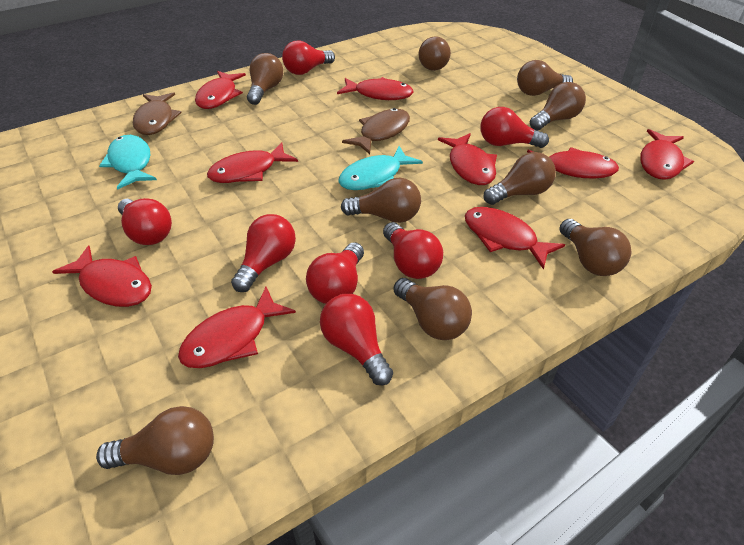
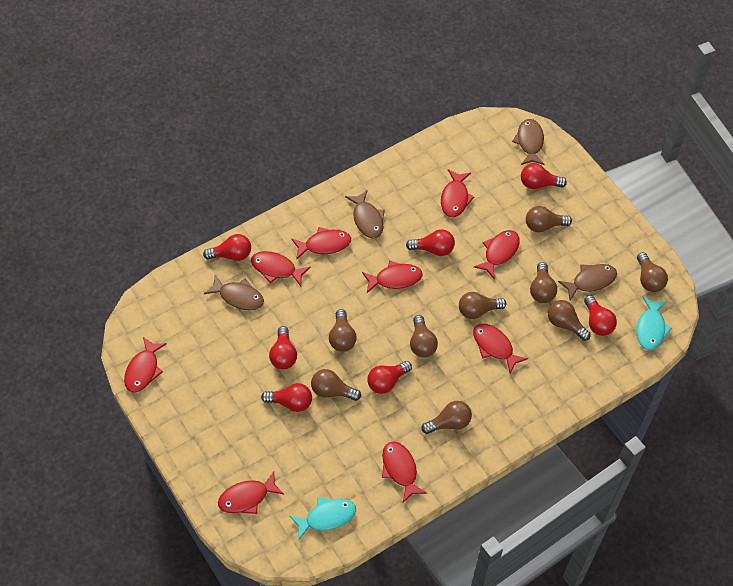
brown fish: [133,92,182,135] [342,108,410,154] = 2 -> [204,275,264,310] [345,190,385,239] [512,119,545,165] [558,264,617,300] = 4

